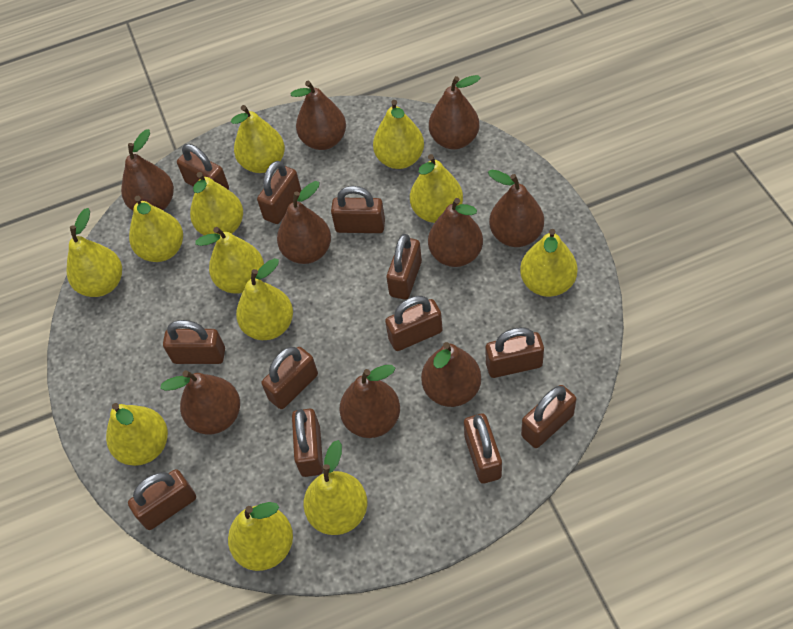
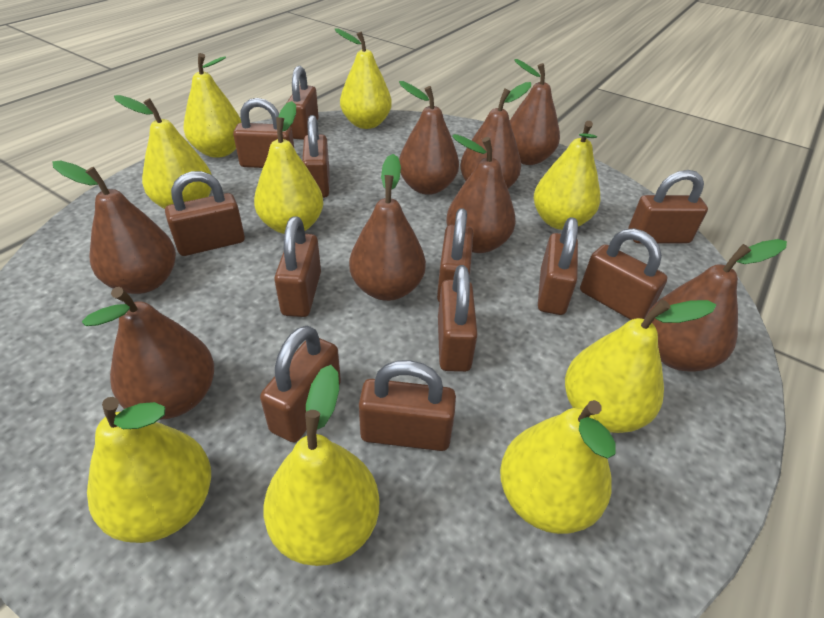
brown pear: [121,129,174,211] [160,370,240,435] [277,181,331,264] [290,81,346,150] [340,365,400,438] [421,342,481,407] [428,198,483,267] [429,75,481,149] [488,170,544,247] = 9 -> [53,161,176,294] [82,287,214,420] [349,154,426,301] [399,81,459,195] [446,134,516,253] [460,82,531,189] [510,59,560,165] [646,239,787,372] = 8
yellow pear: [66,208,122,297] [106,403,168,466] [129,196,183,262] [190,172,243,235] [195,227,264,294] [228,502,293,571] [231,105,285,173] [236,258,293,340] [303,440,367,535] [373,100,424,169] [410,154,463,223] [520,229,578,297] = 12 -> [87,397,211,543] [114,95,212,209] [183,53,241,158] [254,101,323,234] [263,365,379,566] [335,28,392,129] [500,400,616,534] [534,121,600,230] [565,300,716,433] = 9

